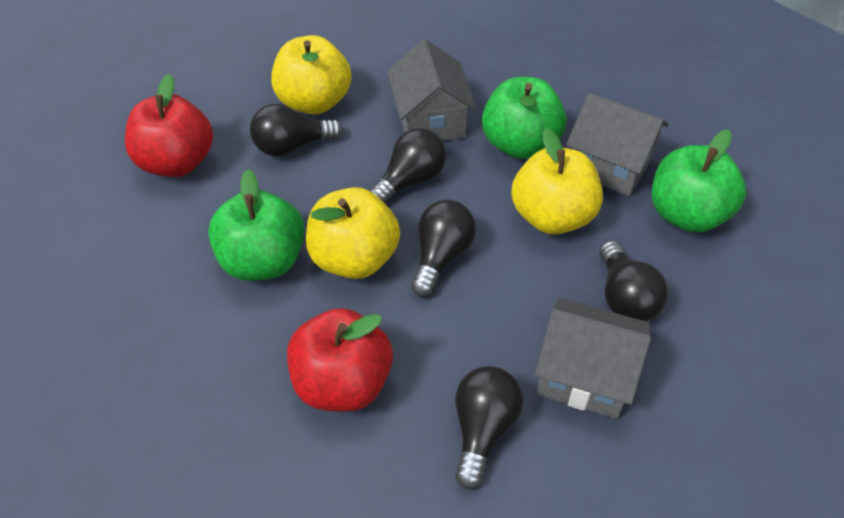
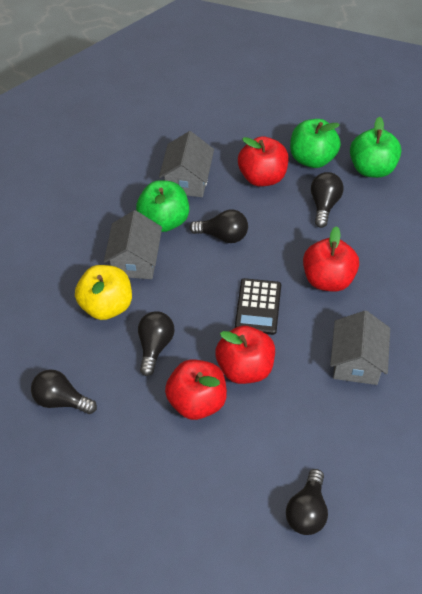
black calculator: none = 0 -> [235,278,281,335] = 1
red apple: [125,74,213,177] [287,308,393,412] = 2 -> [165,359,227,420] [215,325,275,384] [238,136,289,186] [303,226,359,292] = 4
yellow apple: [272,35,352,115] [306,187,400,279] [511,128,603,235] = 3 -> [75,265,132,320] = 1

